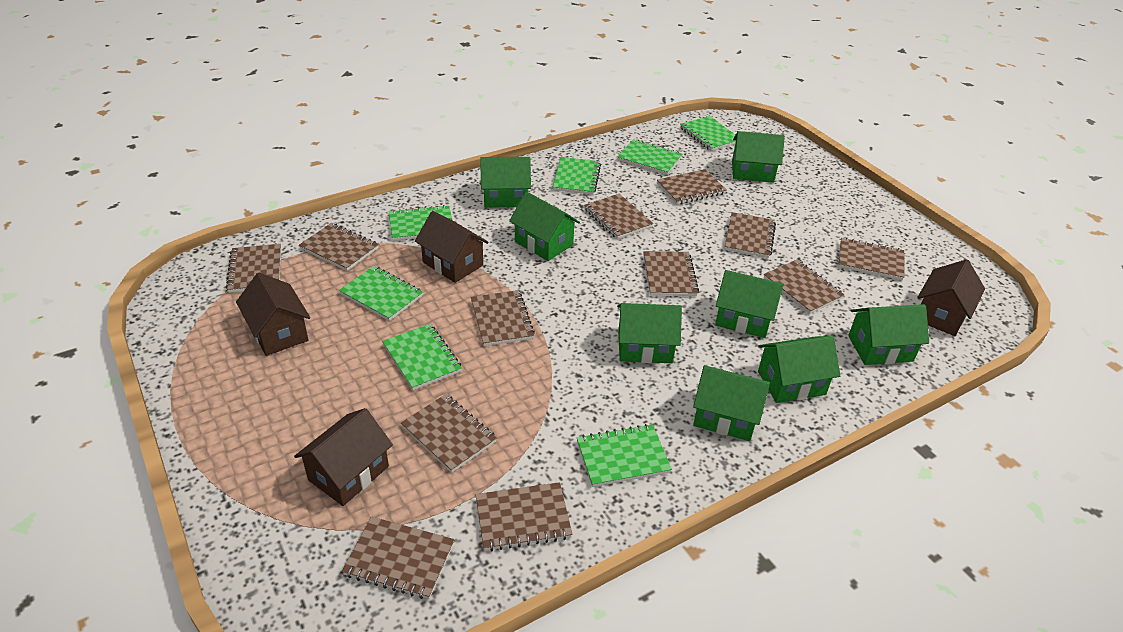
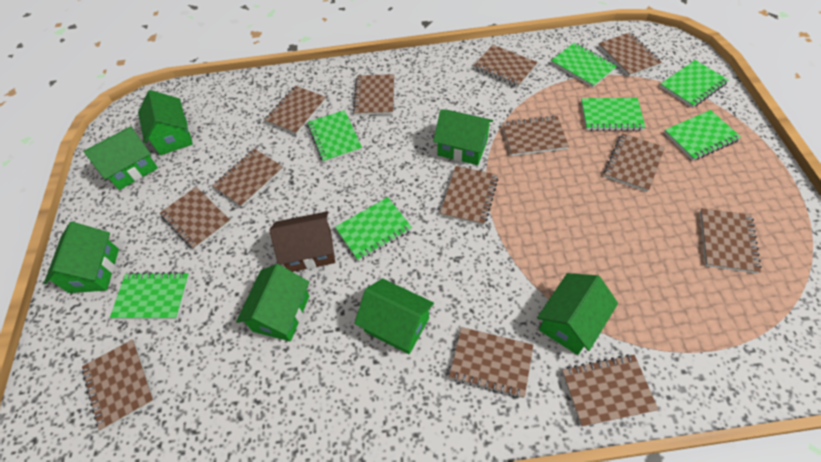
brown house: [236,273,310,356] [294,408,393,506] [415,211,488,283] [917,259,985,336] = 4 -> [269,211,335,272] = 1
brown notebook: [226,244,281,293] [299,223,379,271] [342,516,454,599] [401,394,497,473] [471,290,535,346] [475,482,572,551] [584,194,653,239] [644,251,699,296] [657,169,726,205] [724,212,776,258] [764,259,845,314] [838,238,904,280] = 12 -> [81,339,155,431] [160,187,231,250] [212,149,284,207] [264,86,326,135] [353,74,394,116] [440,166,498,225] [449,327,533,398] [474,45,538,87] [502,115,569,156] [562,354,659,427] [599,32,662,77] [604,133,665,192] [700,208,762,274] = 13
green house: [480,157,531,208] [509,192,580,261] [617,303,682,363] [693,365,770,441] [715,270,783,338] [732,131,785,183] [758,336,840,403] [848,304,929,365] = 8 -> [44,222,119,293] [84,126,158,190] [138,90,193,155] [236,264,309,342] [354,278,434,354] [433,109,493,165] [537,273,618,355] = 7

